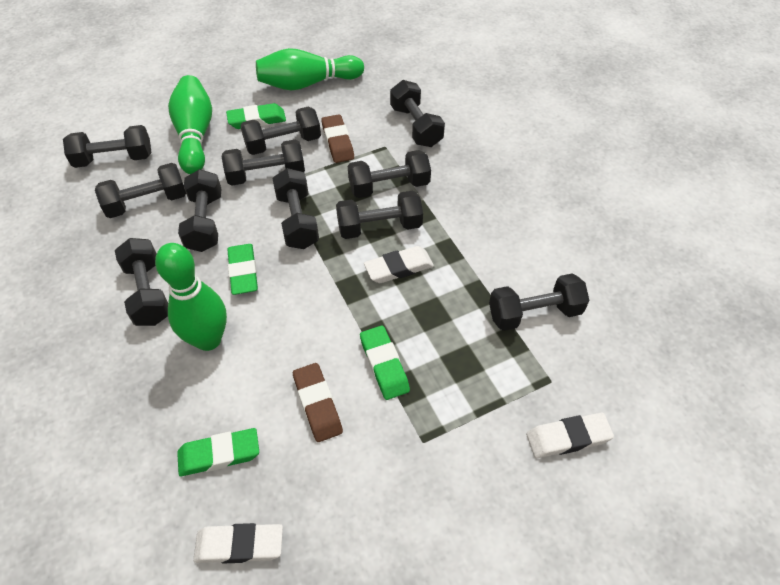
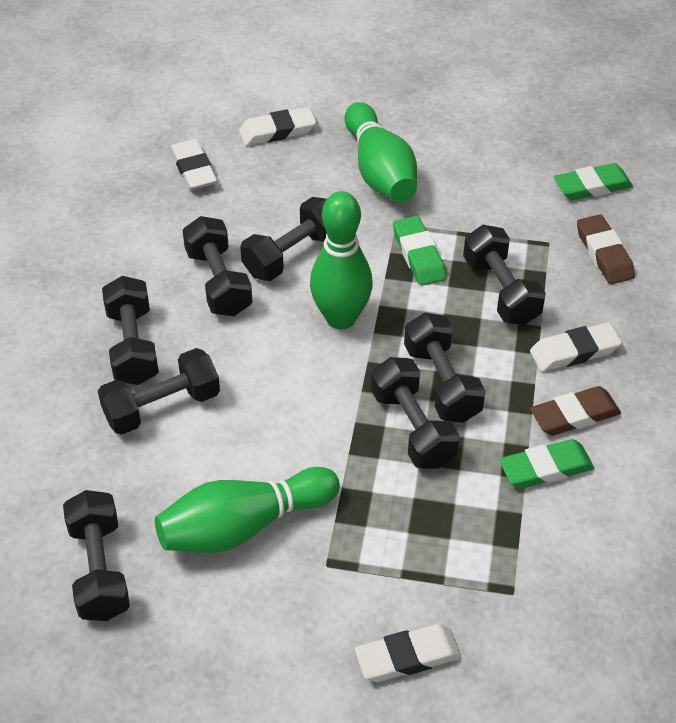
black dumbbell: [63,125,152,168] [95,163,186,218] [115,238,168,326] [178,169,221,252] [222,140,305,186] [240,106,321,155] [272,168,319,249] [336,191,423,239] [348,150,431,198] [390,80,445,147] [489,273,590,331] = 11 -> [63,490,130,621] [98,348,220,435] [102,276,159,385] [182,216,253,316] [240,197,327,281] [371,357,460,469] [404,313,486,423] [463,225,546,325] = 8
green eraser: [177,428,259,477] [226,103,286,129] [227,244,258,295] [360,326,410,400] = 4 -> [393,216,446,286] [499,439,594,489] [554,163,633,200] = 3
white eraser: [193,523,283,563] [364,246,434,283] [526,412,614,458] = 3 -> [170,139,217,190] [239,107,316,146] [355,624,461,682] [530,322,622,372] = 4

